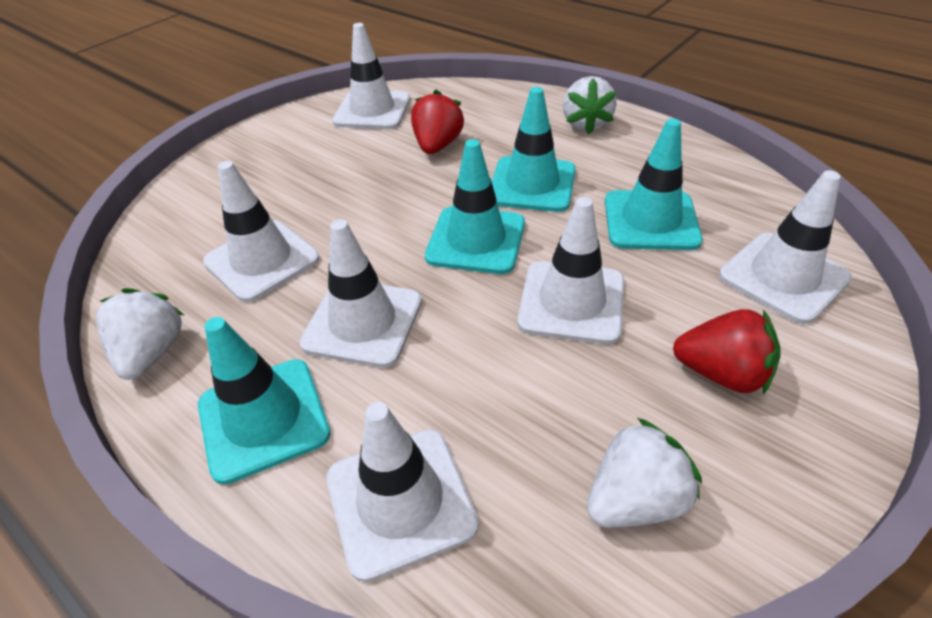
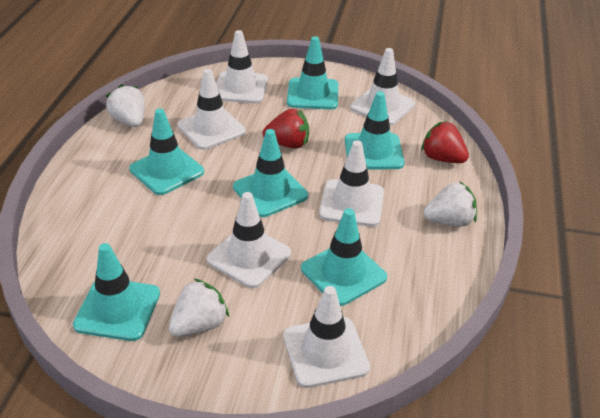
turquoise traffic cone: [198,317,331,485] [425,139,525,274] [492,87,576,212] [605,119,703,250] = 4 -> [73,243,160,341] [129,108,204,195] [233,129,308,217] [287,36,338,109] [301,208,387,306] [345,91,404,169] = 6

